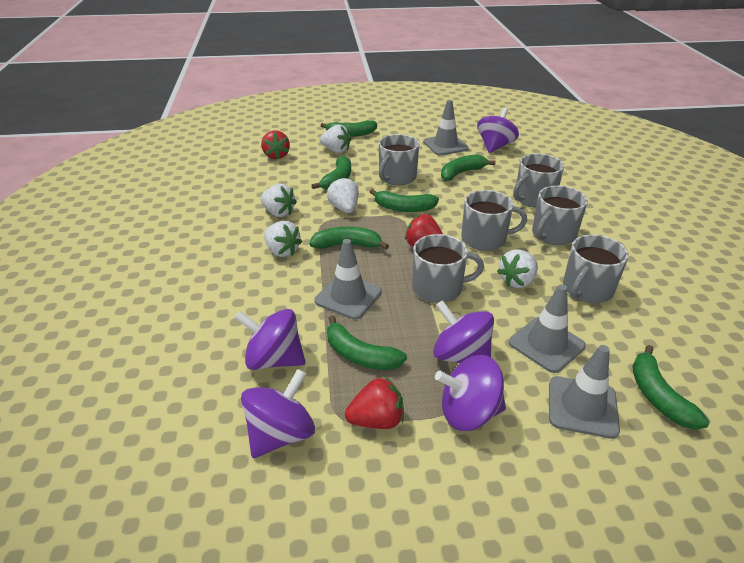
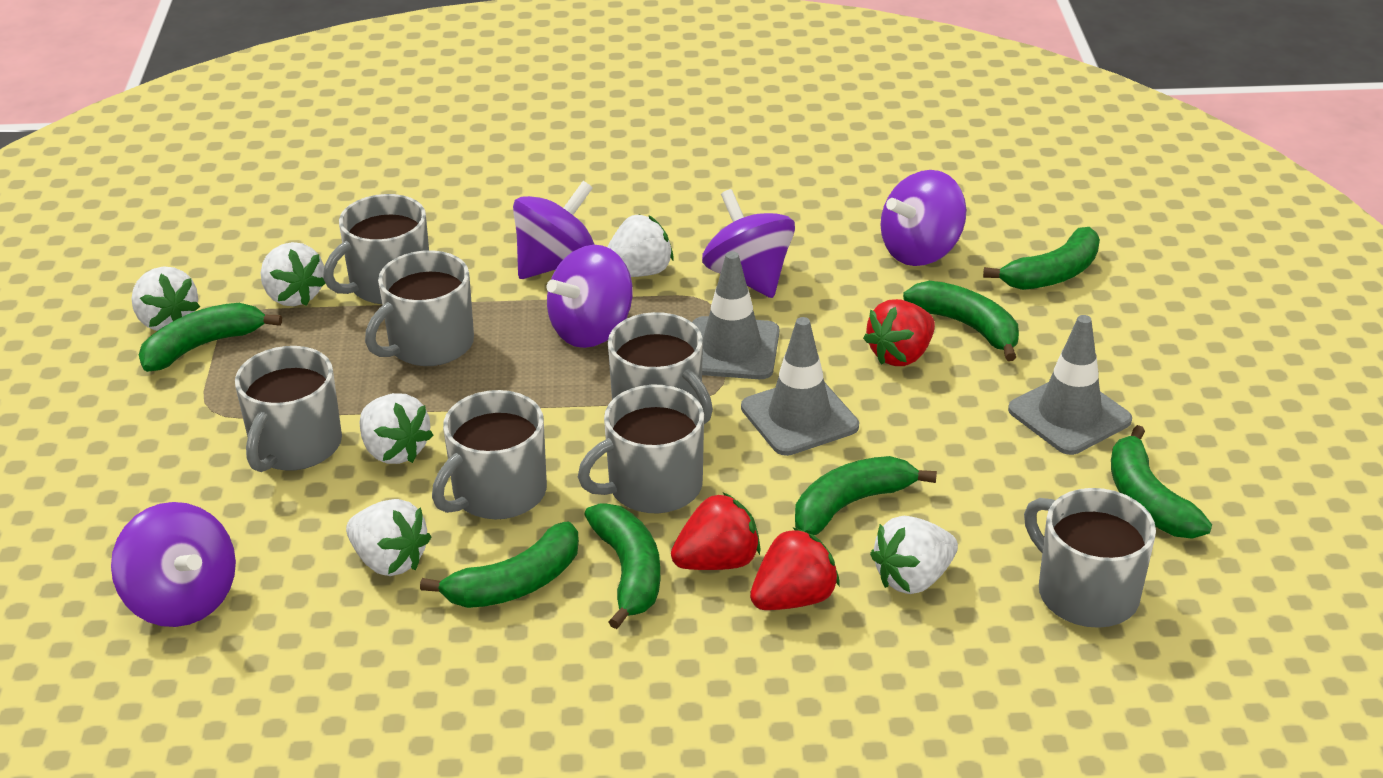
grey mug: [379,134,419,185] [412,234,484,303] [461,190,527,251] [513,153,564,208] [532,185,588,245] [563,234,629,303] = 6 -> [235,346,342,472] [323,194,429,304] [365,250,474,366] [432,390,547,519] [578,385,704,513] [608,312,713,424] [1024,488,1156,628] = 7
grey traffic cone: [314,239,382,320] [423,100,469,156] [509,284,586,373] [549,345,620,439] = 4 -> [692,251,779,379] [741,317,859,456] [1008,315,1132,455] = 3
white strawberry: [260,184,297,217] [264,221,302,257] [320,125,351,153] [327,177,359,213] [497,249,538,288] = 5 -> [131,267,200,331] [261,242,326,306] [346,499,431,576] [360,393,433,464] [607,214,674,277] [870,516,958,594] = 6

